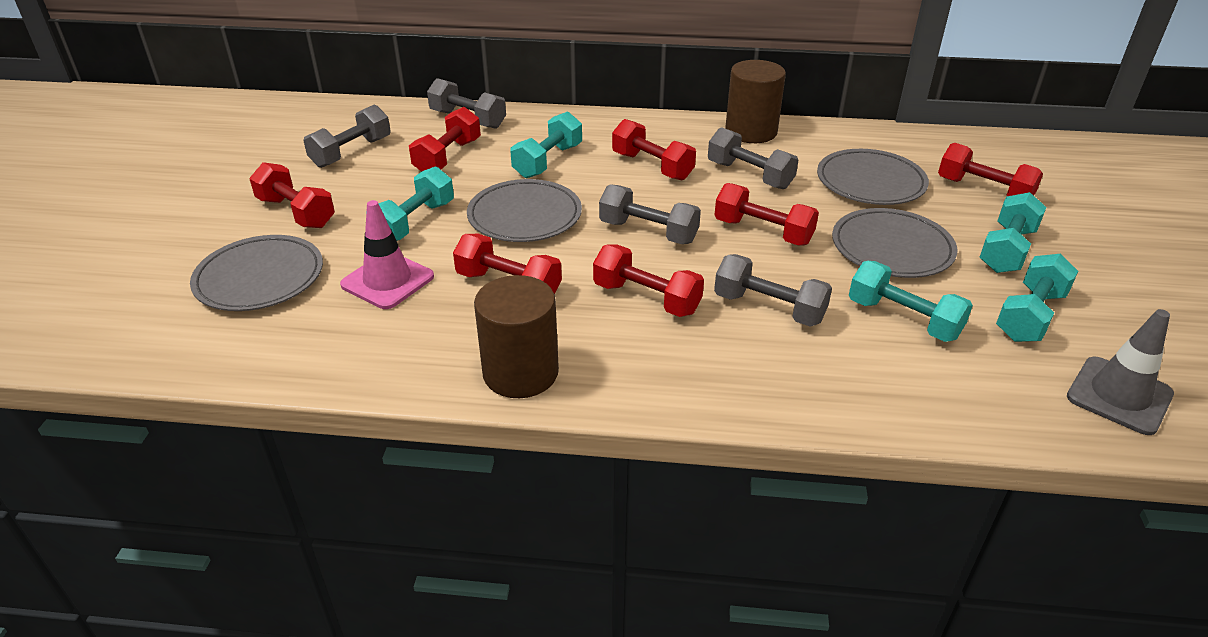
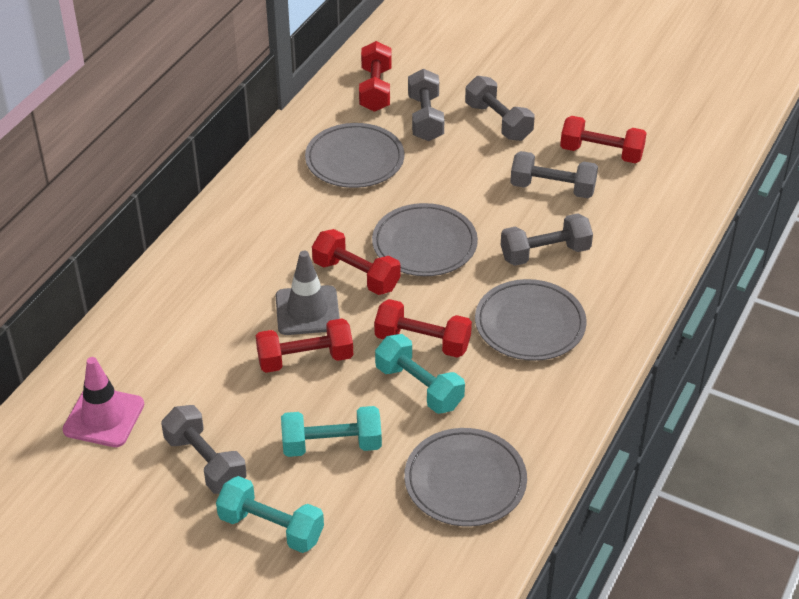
brown cylinder: [474,275,559,398] [725,60,786,143] = 2 -> none = 0
red dumbbell: [249,162,335,228] [409,107,481,172] [453,234,562,294] [593,245,704,317] [612,119,696,180] [715,183,819,246] [938,143,1043,196] = 7 -> [256,318,353,373] [312,229,401,295] [359,41,392,112] [374,299,472,358] [560,116,647,163] = 5
turquoise dumbbell: [378,166,454,241] [510,111,582,178] [849,261,973,342] [979,192,1046,273] [996,254,1078,342] = 5 -> [216,476,324,553] [281,406,382,457] [375,334,465,414] = 3

